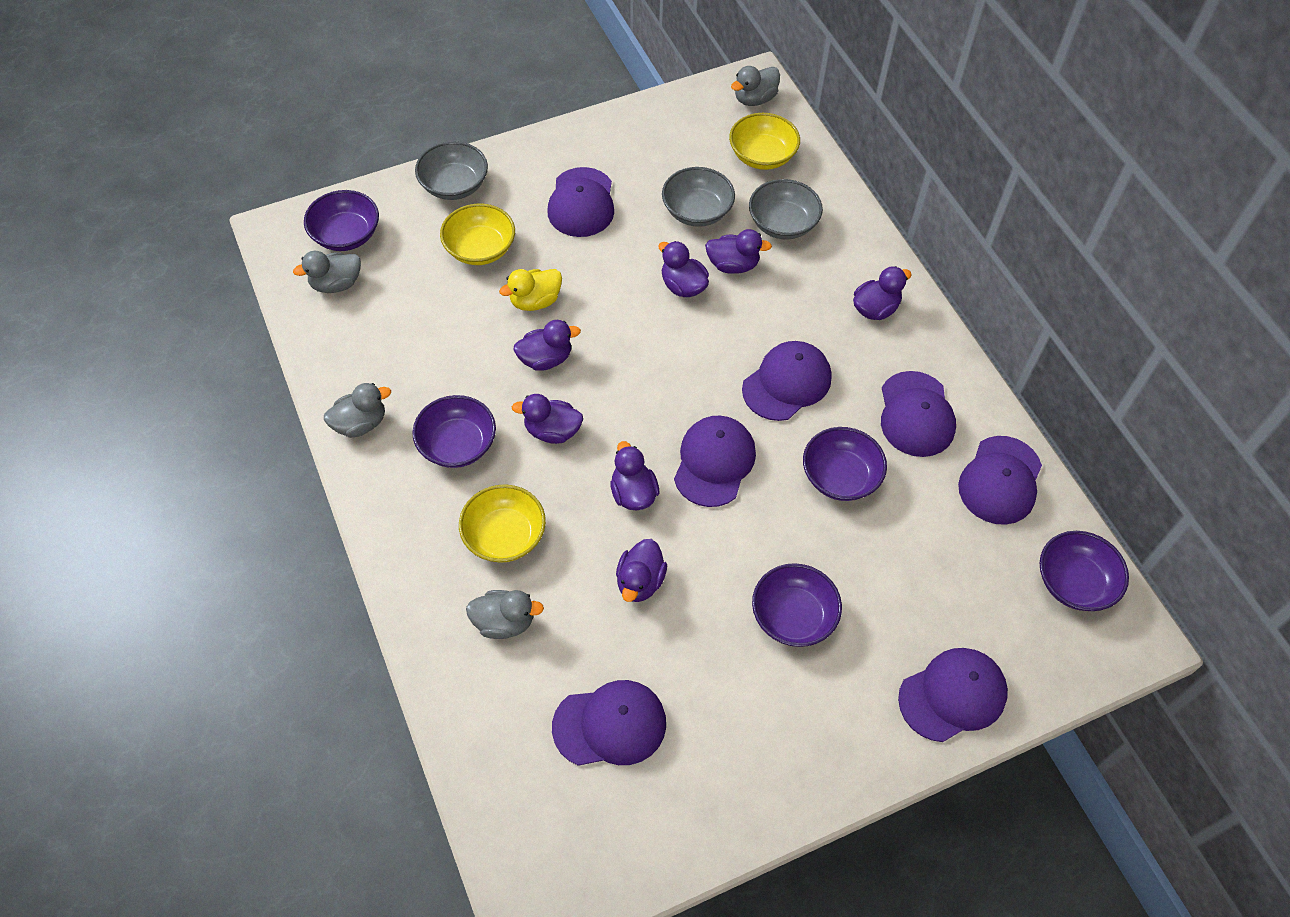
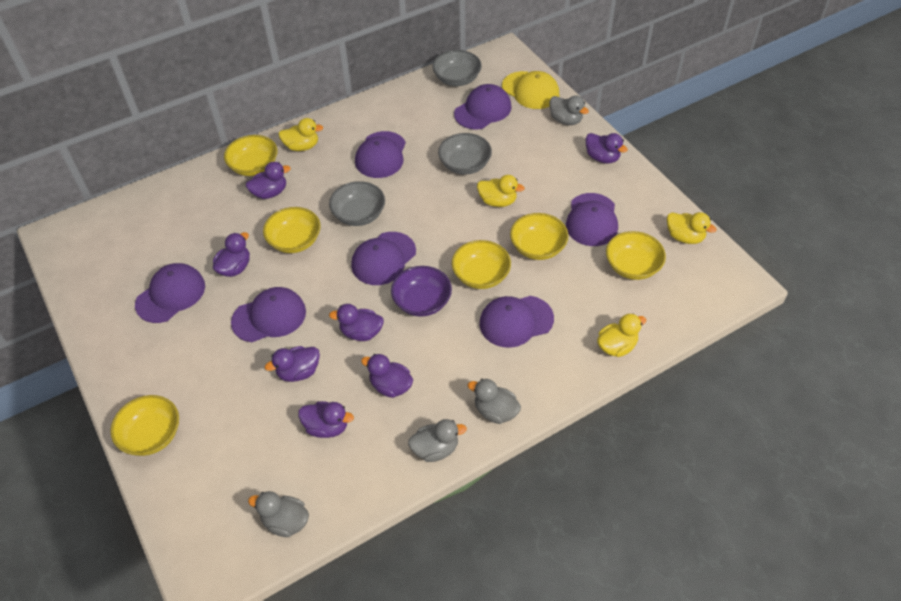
purple bowl: [304,190,379,251] [412,395,496,468] [752,563,842,647] [803,427,887,501] [1040,531,1129,611] = 5 -> [391,266,452,317] = 1
yellow bowl: [440,203,515,265] [459,484,546,563] [729,113,800,170] = 3 -> [110,395,179,456] [224,135,278,176] [263,207,321,253] [452,240,511,289] [510,213,569,260] [606,231,666,280] = 6
yellow cap: none = 0 -> [502,71,559,109] = 1
yellow duck: [499,269,562,311] = 1 -> [279,118,323,151] [477,175,525,207] [597,313,646,357] [667,212,717,244] = 4

